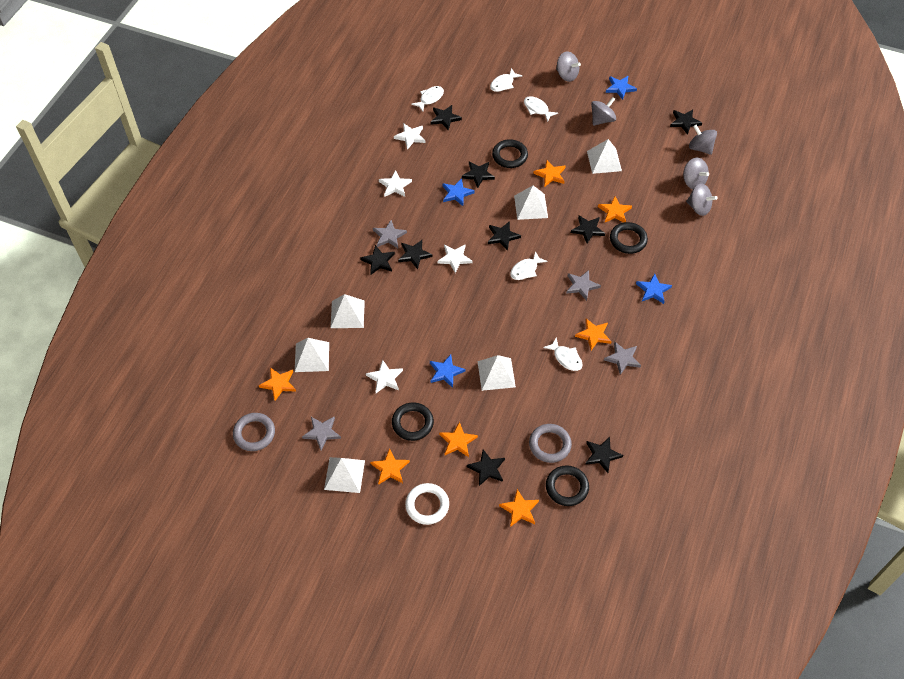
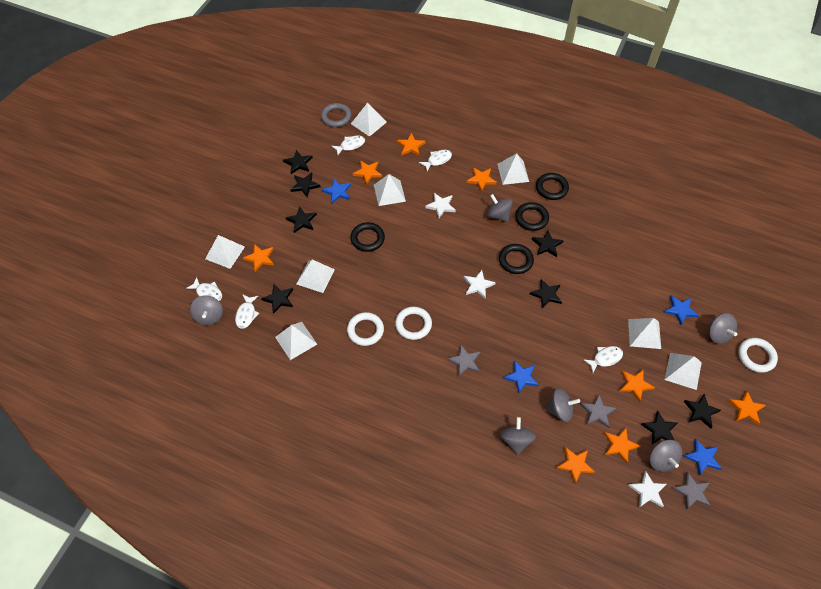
black star: [360,245,395,275] [398,240,433,270] [430,105,462,130] [462,161,495,188] [467,449,505,486] [488,221,521,251] [571,216,605,244] [585,437,623,473] [670,110,702,135] = 9 -> [261,284,293,314] [283,150,313,174] [286,206,317,233] [290,173,321,197] [530,279,562,309] [532,230,564,257] [641,411,678,444] [684,393,721,429] = 8
grey ring: [233,413,275,451] [529,424,572,463] = 2 -> [321,103,352,127] = 1
grey spinning top: [556,51,581,82] [591,97,616,126] [683,158,709,189] [686,183,717,216] [689,125,717,155] = 5 -> [190,295,223,325] [487,194,513,222] [500,417,536,455] [545,388,580,422] [650,440,682,472] [709,313,737,344] = 6
grey star: [302,416,341,450] [373,220,407,248] [566,270,601,301] [604,342,641,375] = 4 -> [447,345,481,376] [580,394,617,428] [672,471,711,510] = 3
orange star: [259,367,296,401] [370,448,410,485] [439,421,478,457] [499,489,539,527] [533,160,566,187] [575,319,612,350] [598,196,632,223] = 7 -> [243,244,274,272] [353,161,382,185] [397,133,426,156] [467,167,497,192] [557,447,595,483] [604,428,640,463] [619,369,655,402] [728,391,766,425] = 8
white pyramid: [295,338,329,372] [324,457,365,493] [330,294,365,328] [477,355,516,391] [514,185,548,220] [587,139,622,174] = 6 -> [205,235,245,269] [275,322,317,360] [296,260,335,293] [351,103,387,137] [374,174,406,206] [497,153,529,185] [628,318,661,349] [664,353,702,390] = 8
white ring: [405,483,449,525] = 1 -> [347,312,384,346] [395,307,432,340] [738,338,778,373] = 3
white star: [366,360,403,393] [379,170,412,197] [394,123,425,150] [438,245,473,273] = 4 -> [425,193,456,218] [464,270,496,299] [628,471,666,507] = 3

